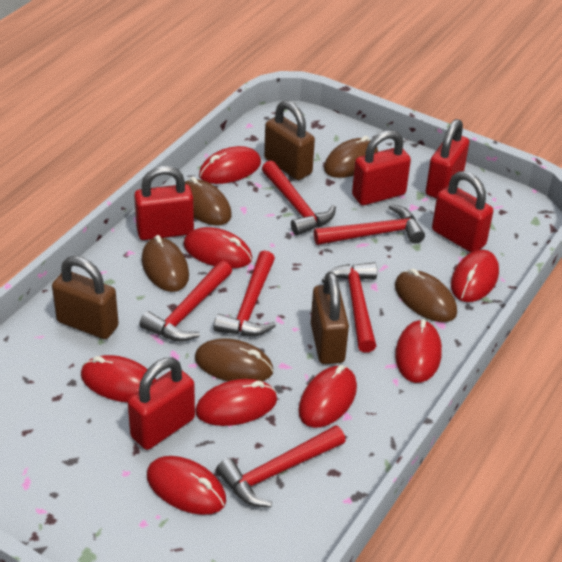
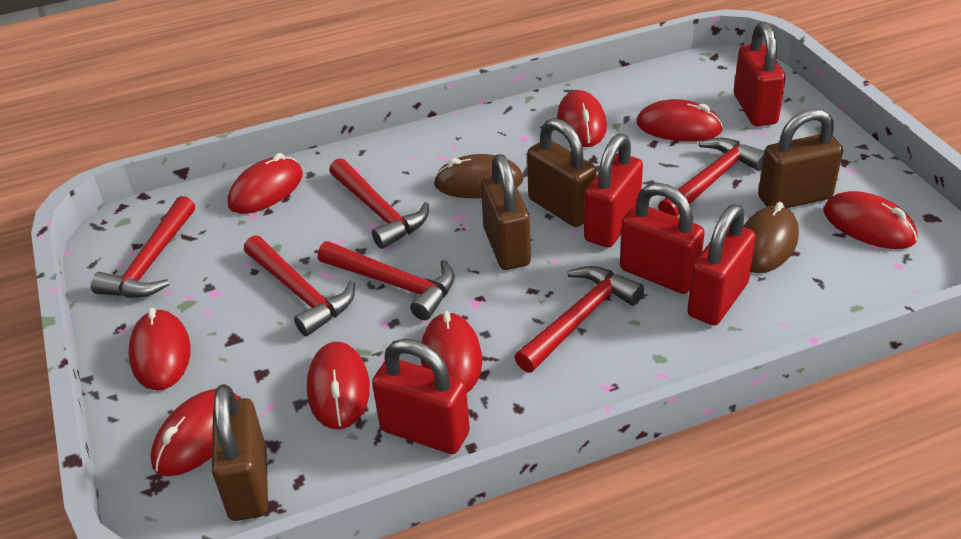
brown mouse: [142,235,189,292] [185,177,232,225] [195,338,273,381] [324,136,378,178] [395,268,457,322] = 5 -> [433,154,524,198] [743,202,799,273] = 2
brown padlock: [52,256,119,339] [264,101,315,180] [311,272,349,364] = 3 -> [212,384,268,521] [481,154,531,270] [527,118,597,227] [758,109,843,208] = 4

